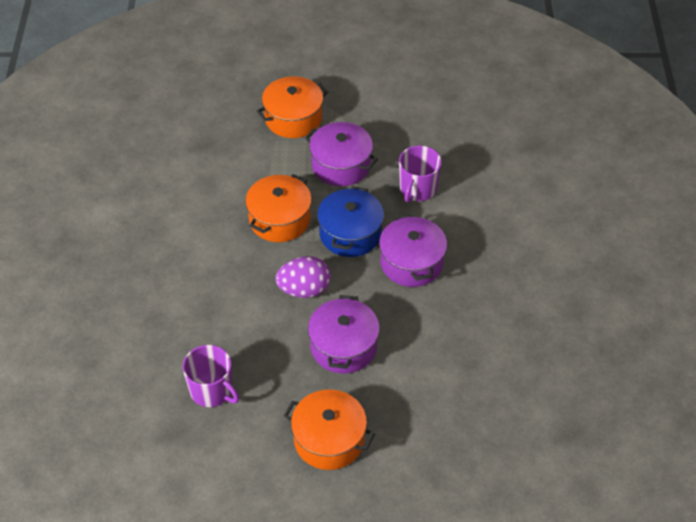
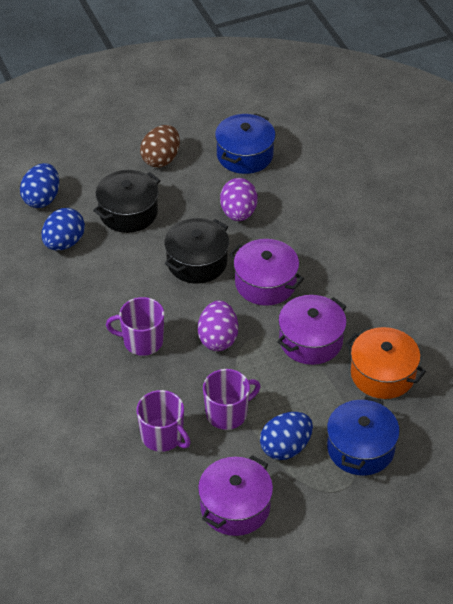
black pot: none = 0 -> [93,170,161,233] [164,218,229,284] = 2
blue egg: none = 0 -> [20,163,59,208] [41,208,85,250] [260,412,313,460] = 3
blue pot: [317,186,384,257] = 1 -> [215,113,276,174] [327,396,400,476] = 2
brown egg: none = 0 -> [140,125,180,167] = 1
orange pot: [245,174,312,242] [257,76,328,138] [284,389,375,470] = 3 -> [345,327,426,399] = 1
purple egg: [276,256,331,298] = 1 -> [198,300,238,351] [220,178,258,221] = 2
purple mug: [183,345,239,407] [399,146,442,203] = 2 -> [106,297,164,356] [137,390,191,452] [203,369,261,430] = 3

